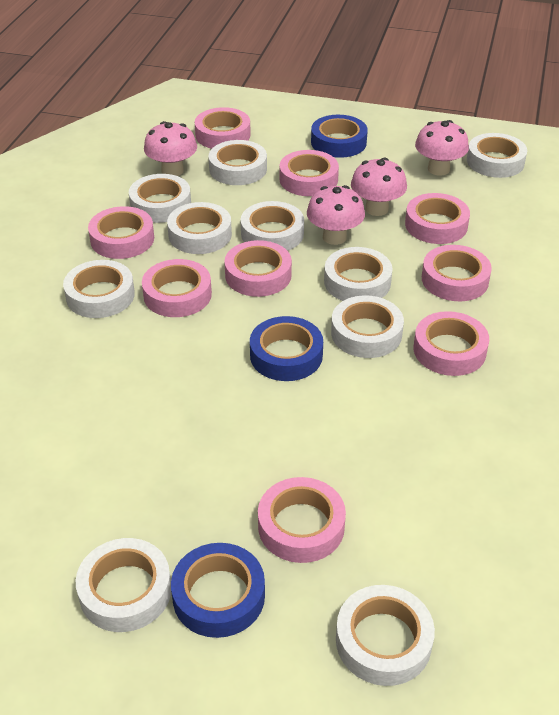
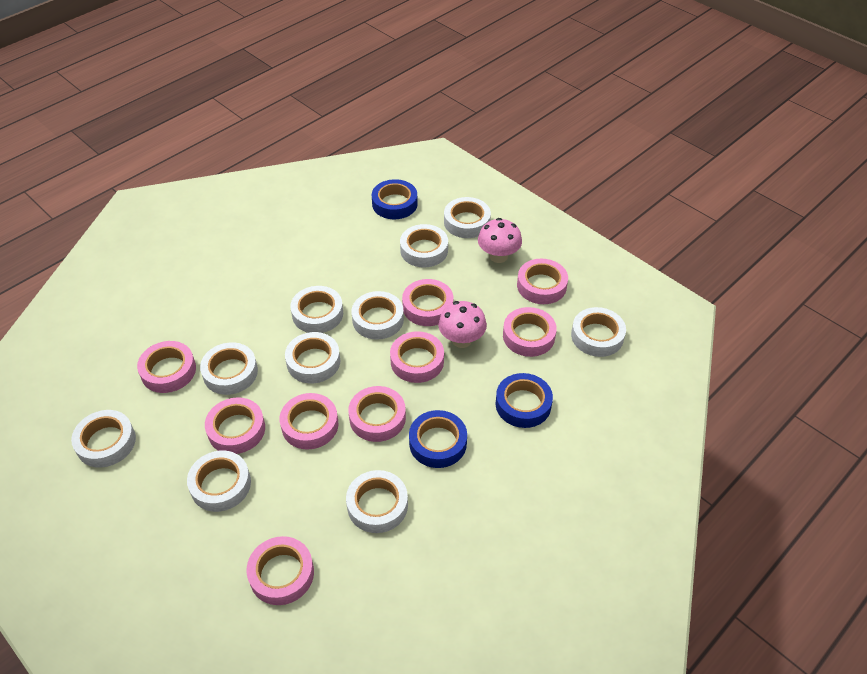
pink mushroom: [144,121,197,176] [307,185,365,245] [351,157,407,216] [415,120,469,176] = 4 -> [438,301,487,348] [478,218,522,263] = 2

